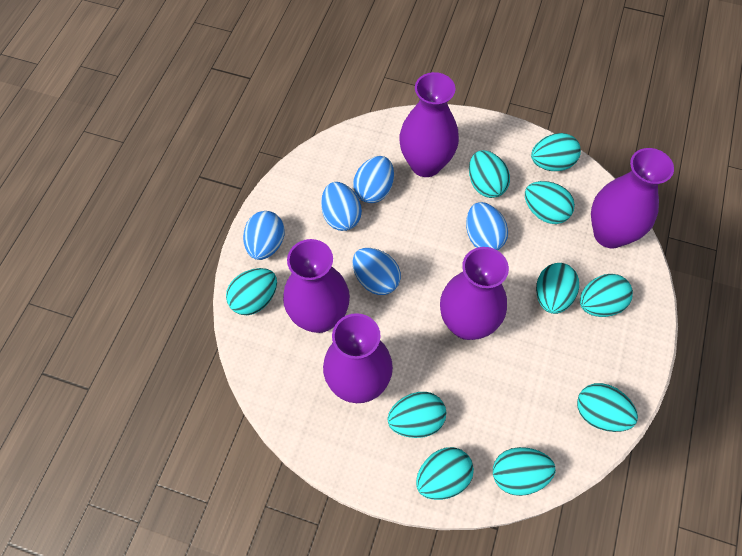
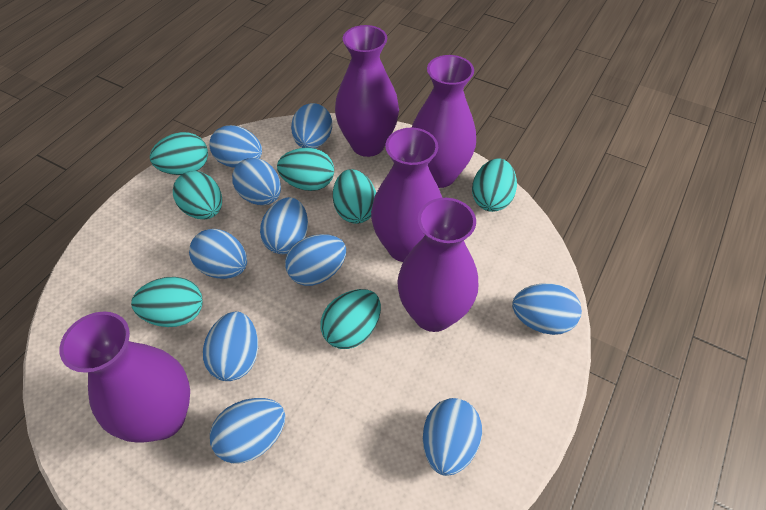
blue egg: [243,211,285,260] [321,182,362,231] [353,156,394,203] [353,248,401,295] [466,202,508,251] = 5 -> [189,229,247,279] [203,311,258,381] [209,125,262,168] [210,398,285,464] [232,158,281,205] [260,197,308,254] [285,234,346,286] [291,103,332,148] [423,398,482,476] [512,283,582,335] = 10
turquoise egg: [226,268,277,315] [387,392,446,438] [416,447,474,500] [469,150,510,198] [493,447,556,496] [525,181,575,224] [531,133,581,171] [536,263,579,314] [577,383,638,432] [580,274,633,317] = 10 -> [131,277,203,327] [150,132,208,175] [173,171,222,219] [277,148,334,191] [320,289,381,349] [333,169,376,224] [472,158,517,212] = 7

